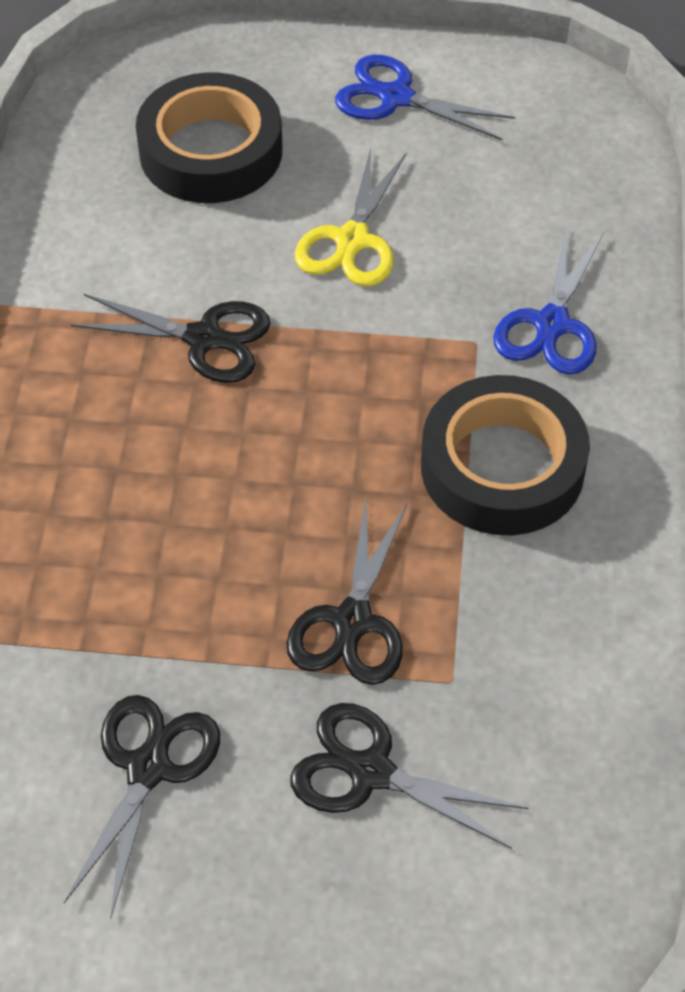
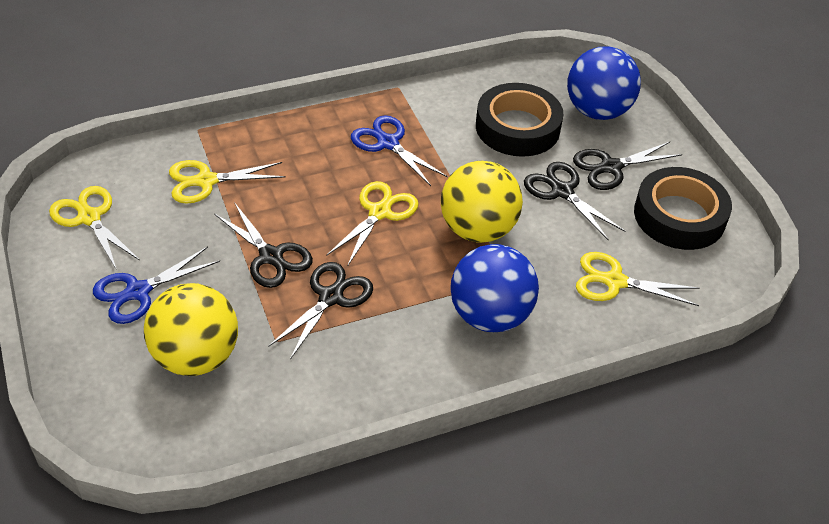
blue ball: none = 0 -> [450,244,539,332] [567,46,641,120] = 2
yellow ball: none = 0 -> [144,283,238,376] [441,161,523,243] = 2
yellow scissors: [295,148,407,286] = 1 -> [49,186,140,269] [169,160,286,204] [326,181,418,267] [576,252,700,306] = 4

